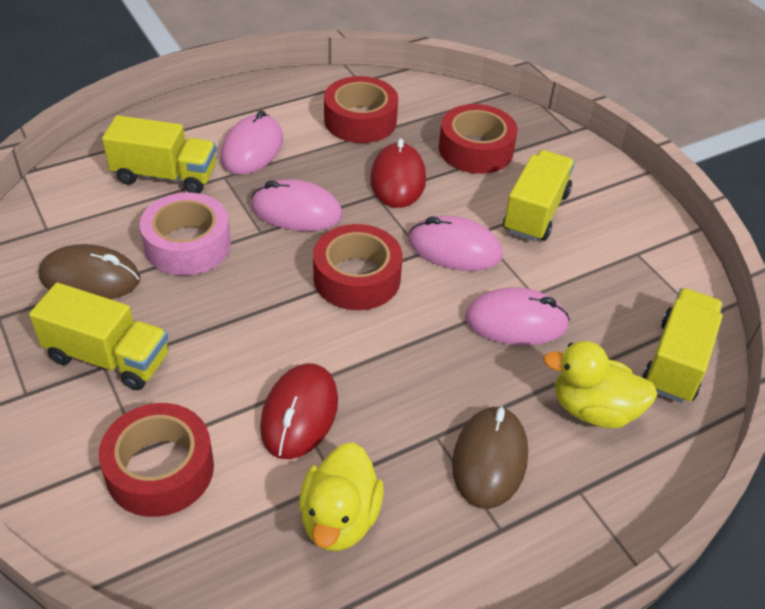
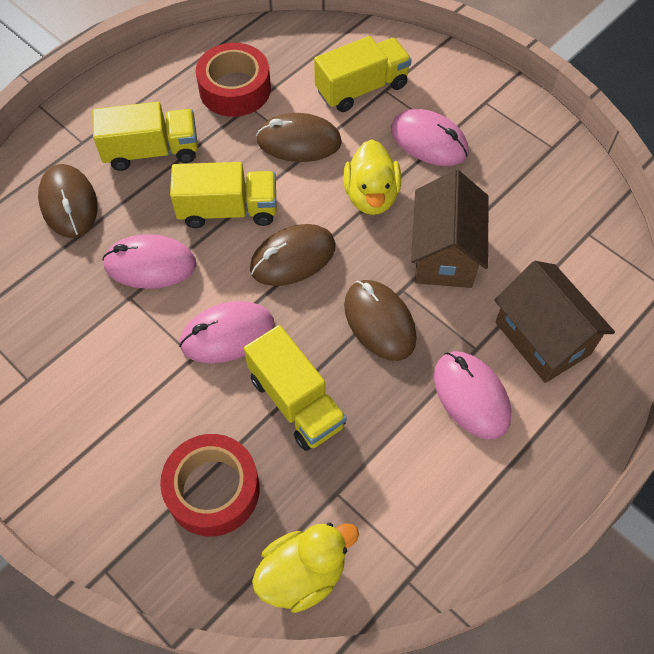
brown house: none = 0 -> [411,170,489,288] [494,261,615,383] = 2
brown mouse: [39,244,140,299] [452,406,528,509] = 2 -> [38,164,98,238] [250,224,336,286] [256,113,342,162] [344,280,417,361] = 4
pink tape: [140,193,231,275] = 1 -> none = 0
red mouse: [260,363,338,459] [370,138,426,208] = 2 -> none = 0
red tape: [99,403,214,517] [313,224,403,310] [324,76,398,143] [439,104,518,174] = 4 -> [160,434,260,536] [196,43,271,117] = 2

